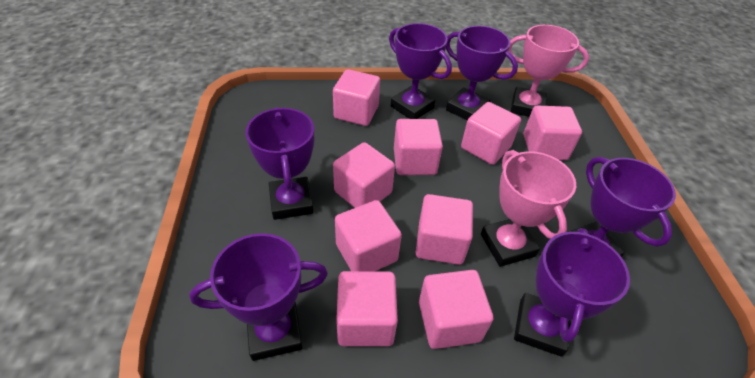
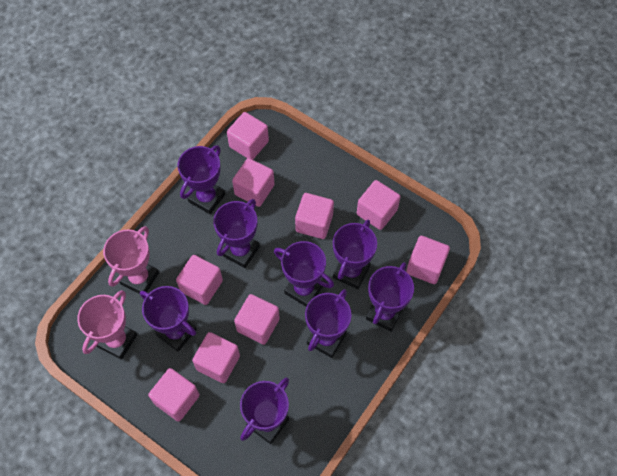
purple trophy: [190,233,328,361] [245,107,314,220] [389,23,452,119] [446,26,518,120] [514,228,630,357] [568,157,676,257] = 6 -> [140,286,197,352] [177,145,225,214] [213,199,260,268] [240,378,289,444] [274,241,334,307] [305,289,351,358] [333,220,377,289] [366,262,414,332] = 8

